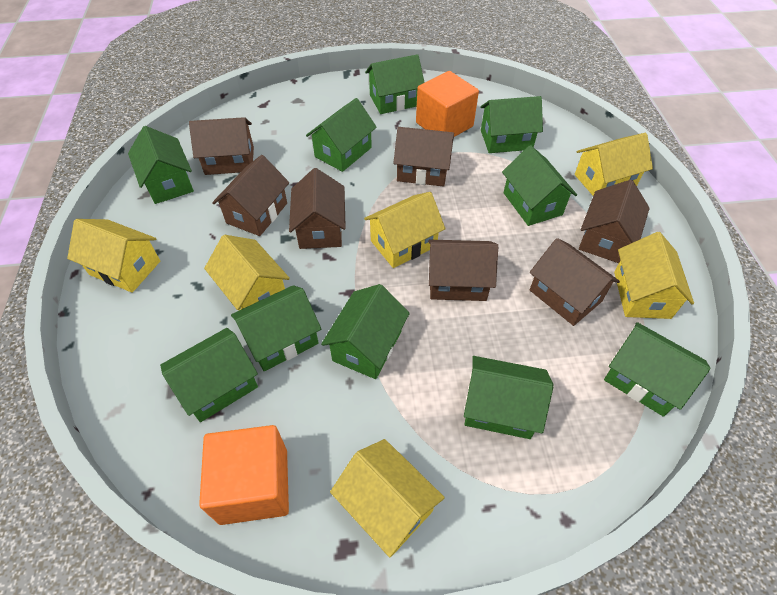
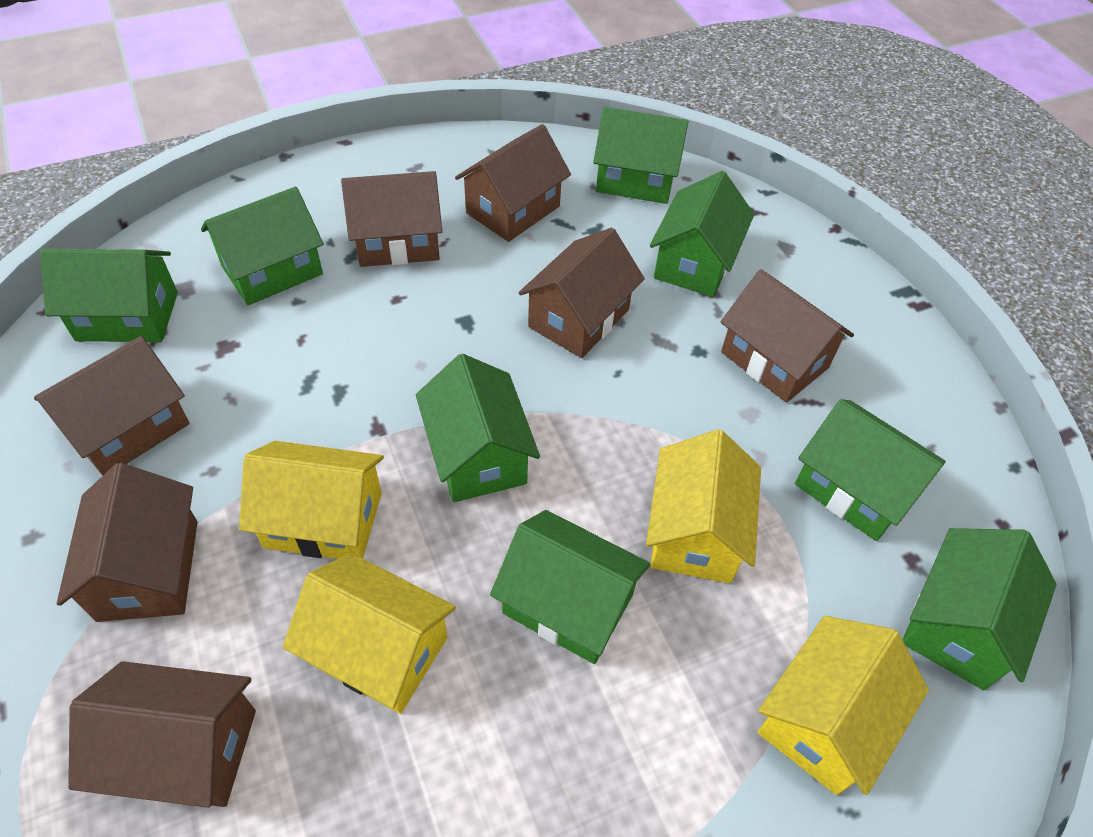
green house: [128,126,194,204] [160,328,258,422] [231,285,321,371] [306,98,377,172] [321,284,410,379] [365,54,425,114] [464,356,554,439] [480,96,543,153] [502,145,577,226] [604,322,711,417] = 10 -> [40,248,178,342] [201,187,324,305] [416,354,540,502] [490,510,651,664] [593,107,689,204] [650,171,754,297] [795,399,946,541] [902,528,1056,690] = 8
orange cube: [199,425,289,525] [416,71,479,137] = 2 -> none = 0
yellow house: [67,219,160,293] [204,235,290,310] [330,439,445,557] [364,192,445,268] [575,133,653,196] [614,232,694,319] = 6 -> [239,441,384,559] [283,553,456,714] [646,429,761,583] [758,616,929,795] = 4

